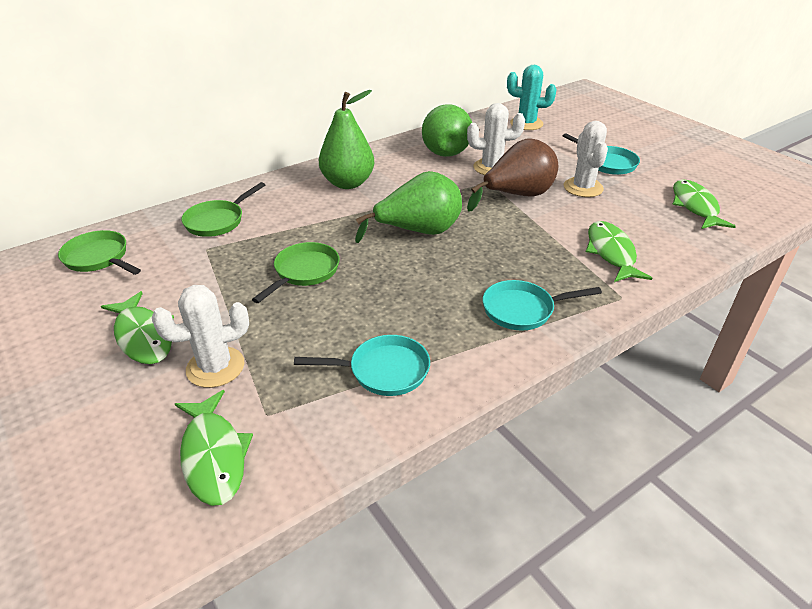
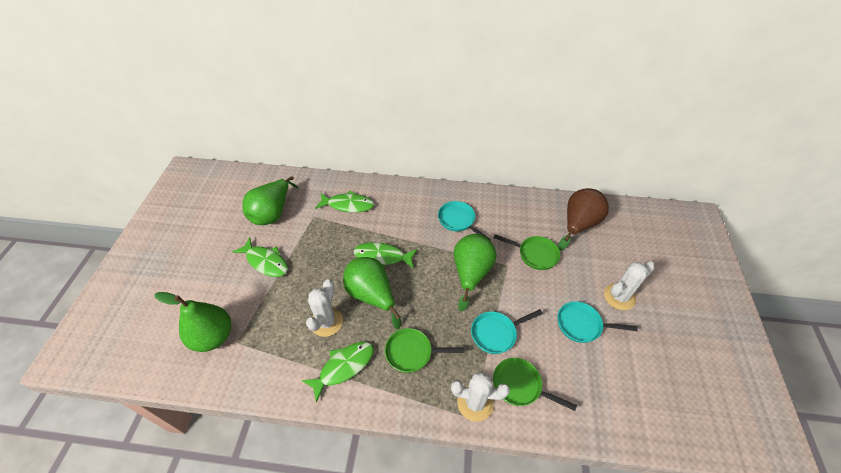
green pear: [319,90,374,189] [355,171,462,243] [422,104,472,157] = 3 -> [154,292,231,352] [242,176,299,225] [343,257,401,329] [454,234,497,311] = 4
turquoise cactus: [507,65,557,130] = 1 -> none = 0

